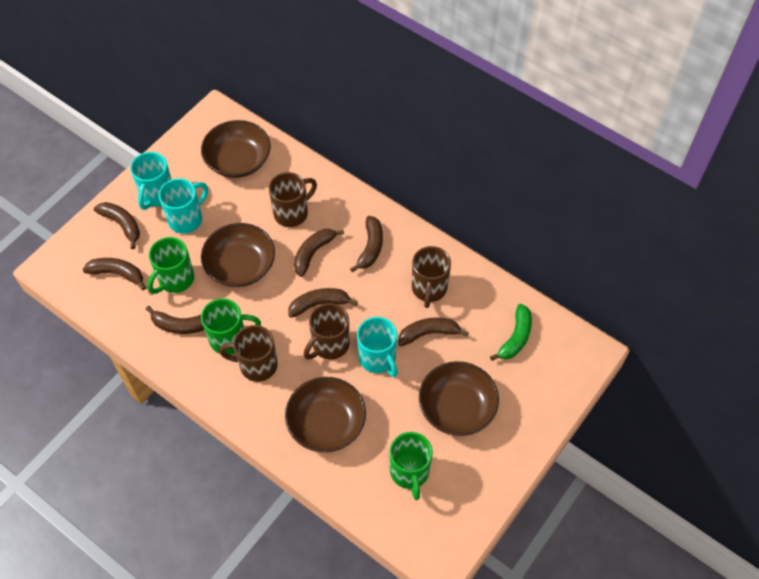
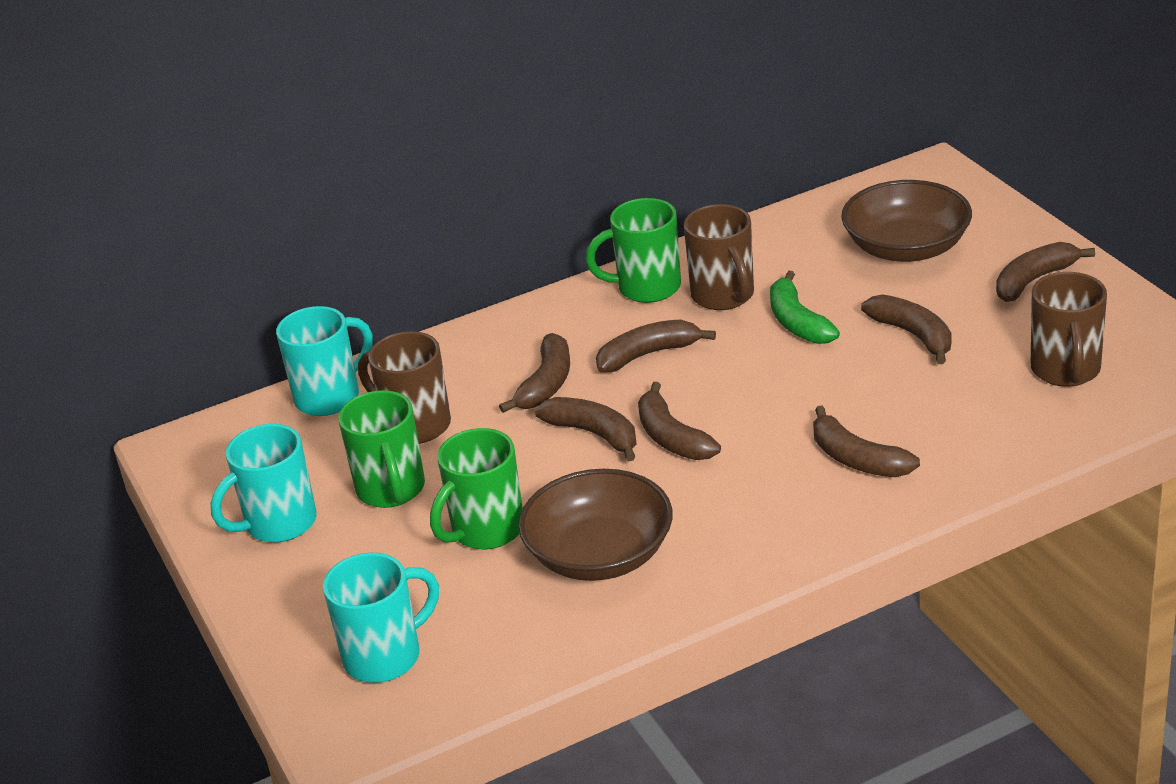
brown bowl: [201,120,271,178] [201,223,275,287] [285,377,366,452] [419,361,499,436] = 4 -> [518,469,673,581] [841,180,972,262] = 2
brown mug: [219,325,278,382] [269,172,317,227] [303,303,350,360] [412,246,451,308] = 4 -> [358,331,451,444] [684,204,754,310] [1031,272,1107,387] = 3

